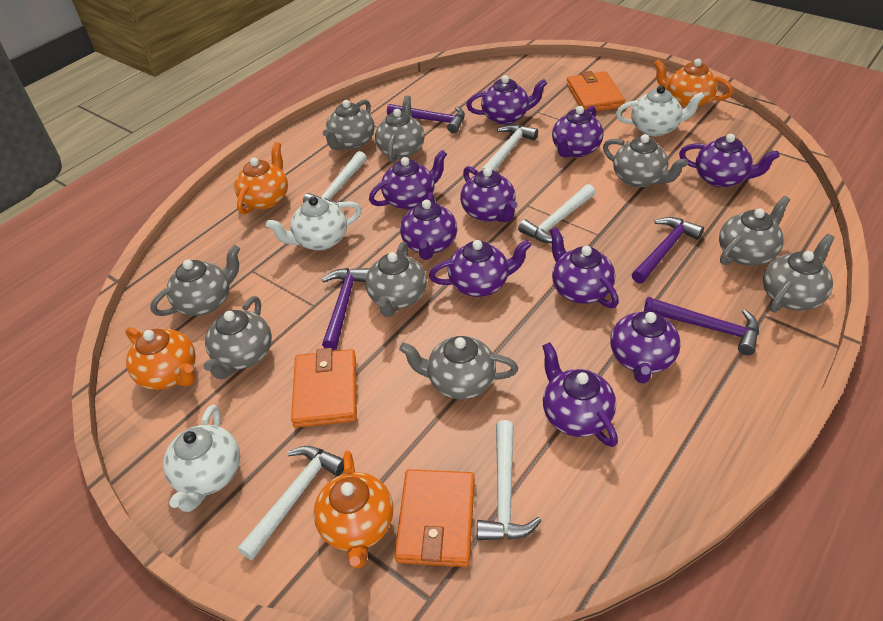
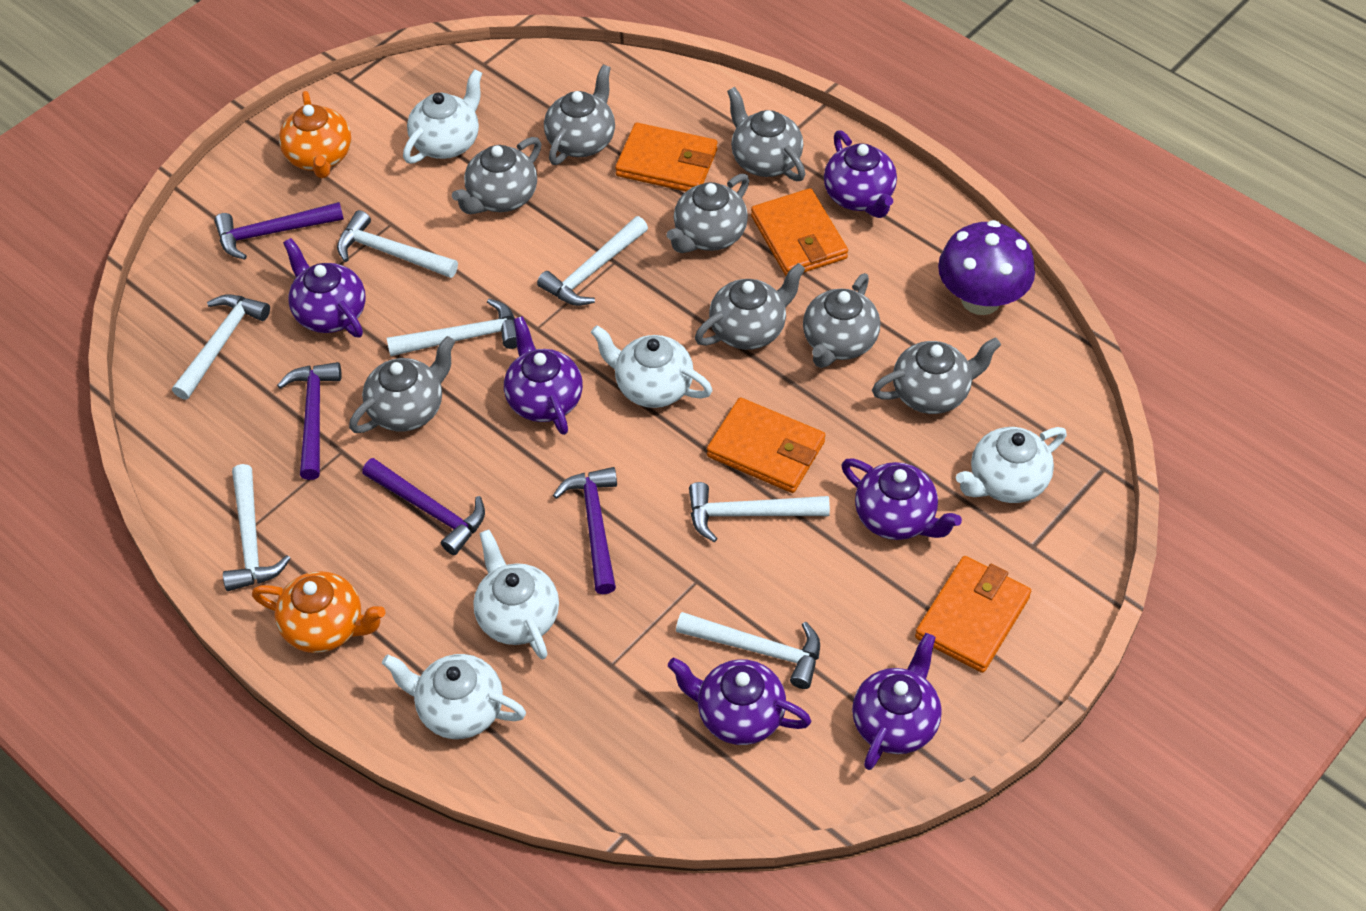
grey teapot: [150,245,240,316] [203,296,272,379] [323,99,375,150] [365,242,427,317] [375,96,425,163] [399,336,518,399] [603,134,688,188] [719,196,790,266] [763,234,835,313] = 9 -> [349,336,455,433] [452,137,542,214] [544,65,615,165] [667,174,749,253] [695,263,805,350] [727,87,805,181] [803,273,880,368] [872,337,1001,414] = 8
orange teapot: [125,327,196,390] [234,142,288,214] [314,451,393,568] [654,59,733,108] = 4 -> [252,571,385,653] [279,91,351,178] = 2
orange wallet: [291,348,357,428] [394,469,475,567] [567,71,625,111] = 3 -> [615,123,717,191] [707,397,825,493] [751,188,848,276] [915,556,1031,673] = 4
purple mushroom: none = 0 -> [938,220,1035,315] = 1
purple teapot: [369,150,447,210] [400,192,457,260] [429,240,531,297] [460,166,517,222] [466,75,547,125] [542,342,618,447] [550,227,619,308] [552,106,603,158] [610,297,681,384] [679,134,780,188] = 10 -> [283,238,366,337] [504,316,583,435] [668,658,811,745] [824,130,897,218] [841,459,962,540] [852,633,942,770] = 6
white hammer: [238,446,344,560] [303,151,367,206] [477,420,541,540] [481,124,538,171] [518,184,595,243] = 5 -> [172,294,270,400] [223,464,291,591] [337,210,458,278] [387,299,517,356] [537,216,648,306] [676,612,820,689] [689,482,830,542] = 7
white teapot: [163,405,240,512] [266,196,362,250] [616,85,704,137] = 3 -> [382,654,526,739] [403,69,482,164] [473,530,559,659] [591,325,713,408] [956,427,1067,503] = 5

